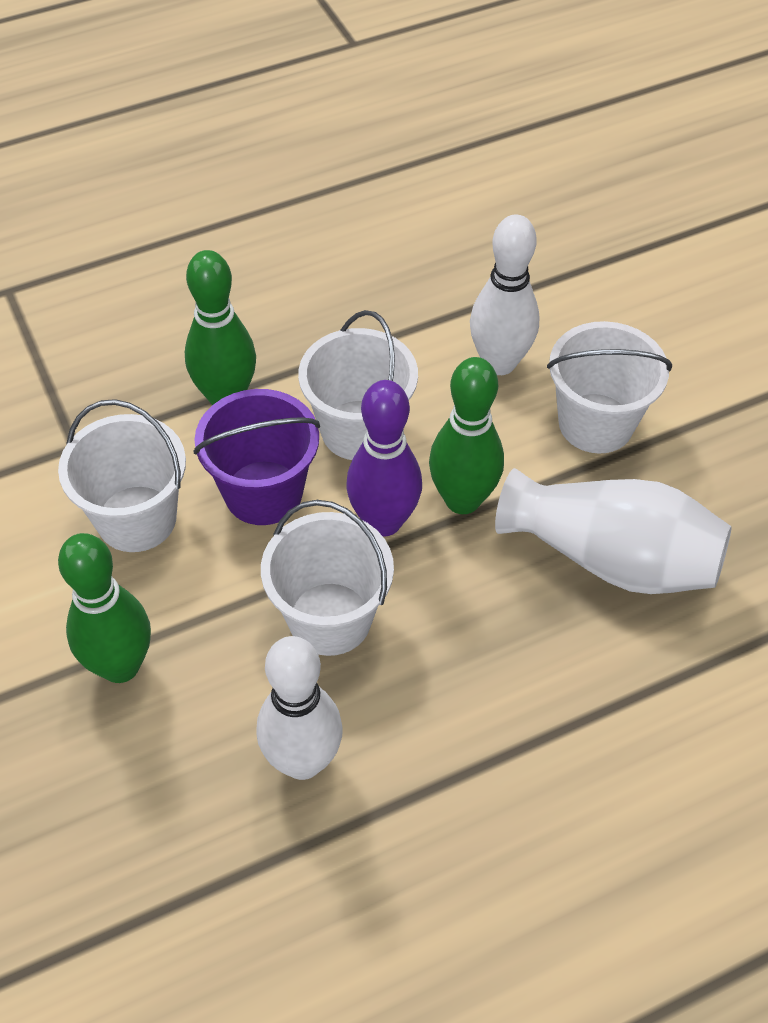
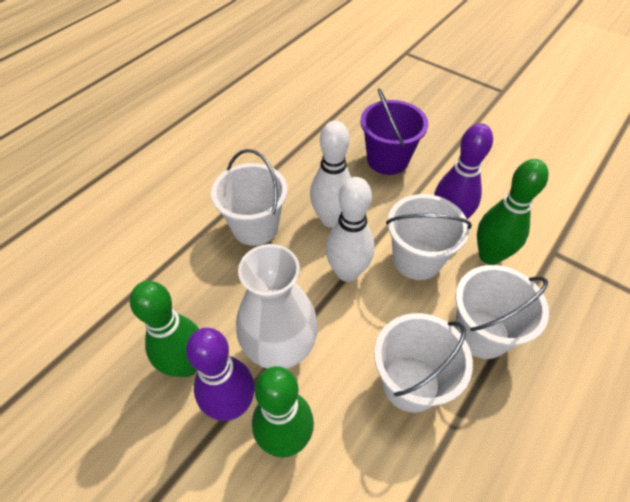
purple bowling pin: [346,380,422,537] = 1 -> [186,328,255,421] [434,123,493,219] = 2

